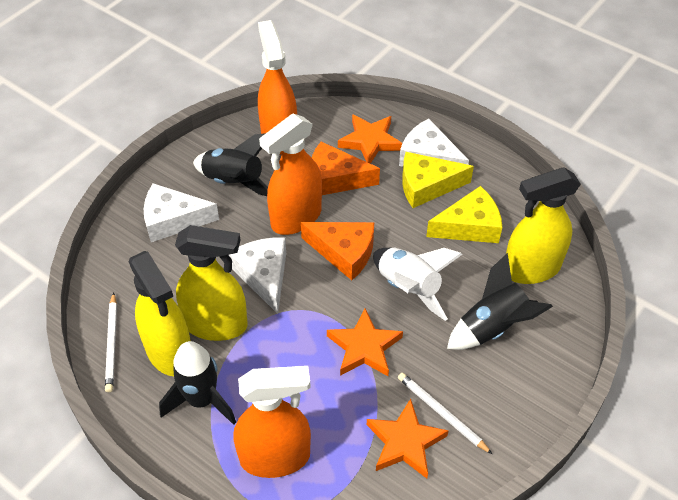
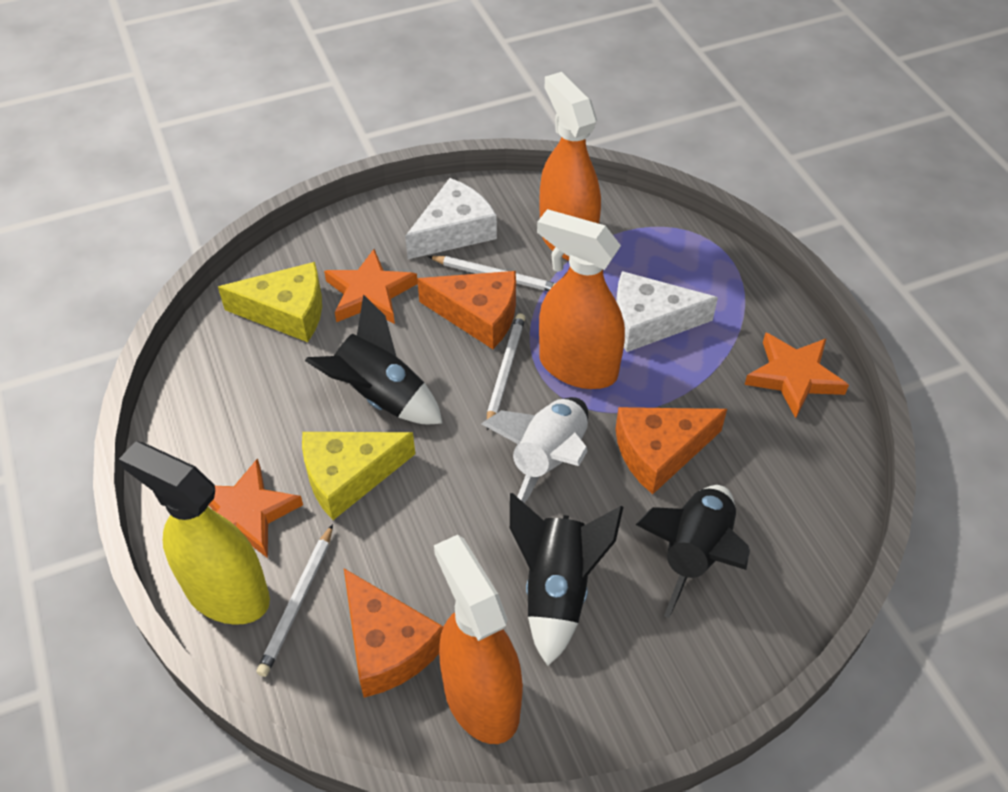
orange cheese: [301,222,374,280] [312,142,380,195] = 2 -> [344,568,443,698] [417,271,516,349] [615,407,727,494] = 3
white cheese: [144,183,219,242] [229,237,286,314] [399,119,469,167] = 3 -> [405,178,497,259] [616,271,718,352] = 2
white pencil: [105,292,117,392] [398,373,492,454] = 2 -> [256,524,333,677] [428,256,556,291] [487,313,525,430] = 3
yellow spray bottle: [129,251,191,376] [175,225,247,341] [506,167,581,284] = 3 -> [119,441,270,625] = 1

